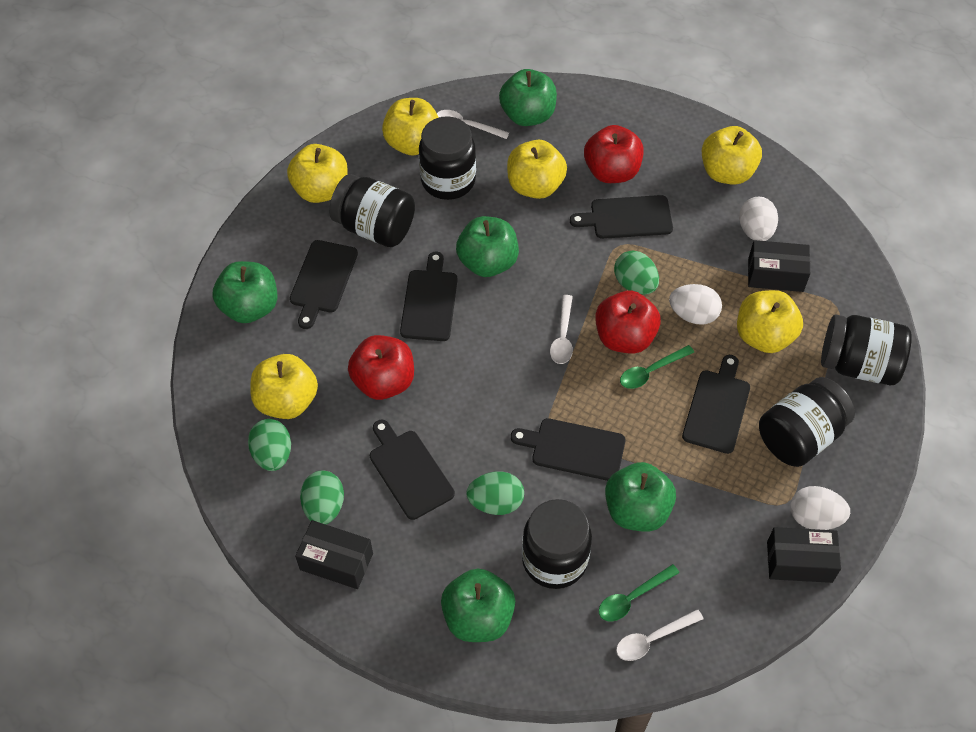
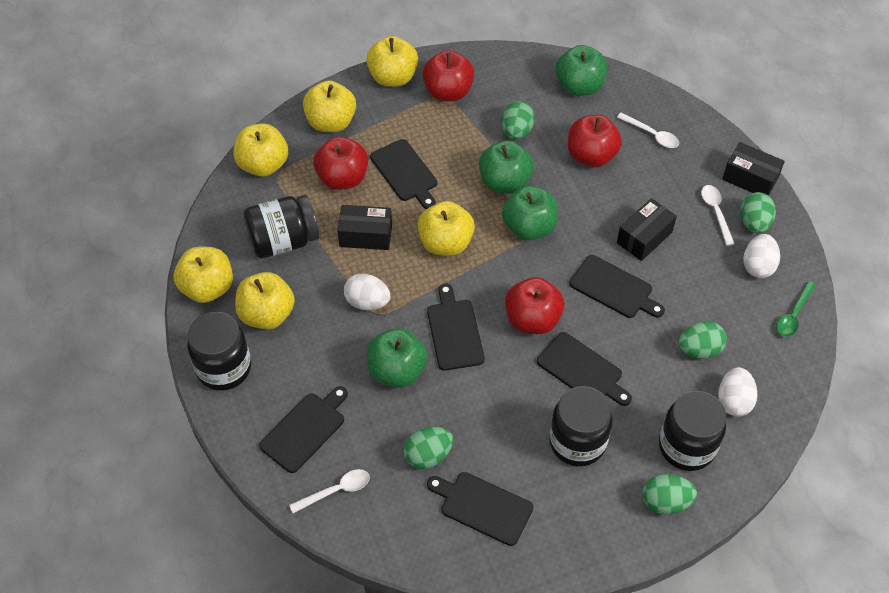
black jar: [329,174,415,247] [419,116,476,200] [522,499,592,589] [759,377,855,467] [821,314,912,385] = 5 -> [187,312,251,391] [244,195,320,258] [549,386,613,466] [659,391,726,471] = 4
green apple: [212,261,277,323] [441,569,515,642] [456,216,519,277] [499,69,557,126] [605,462,676,532] = 5 -> [367,328,428,388] [479,140,534,194] [502,186,558,241] [555,45,607,96] = 4
green egg: [248,419,291,471] [300,471,344,525] [466,472,524,515] [614,250,659,295] = 4 -> [404,427,453,469] [501,101,535,139] [642,474,697,515] [678,321,727,359] [740,192,776,234] = 5
green spoon: [599,564,679,622] [620,345,694,389] = 2 -> [776,281,816,337] = 1
red apple: [348,335,414,400] [584,125,644,183] [595,291,661,353] = 3 -> [313,136,368,190] [422,50,475,101] [505,277,564,334] [568,115,622,167] = 4

